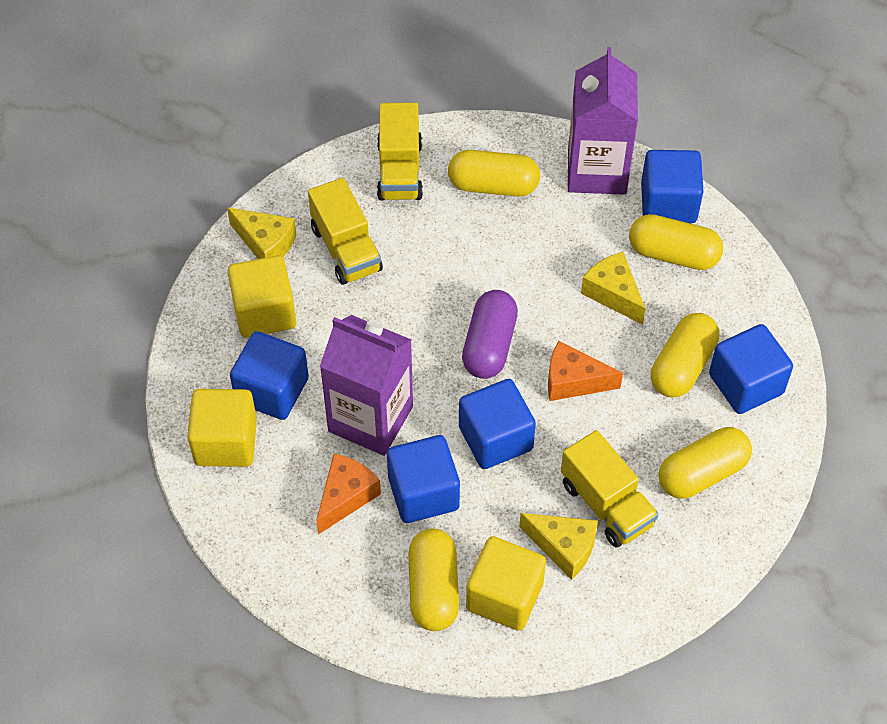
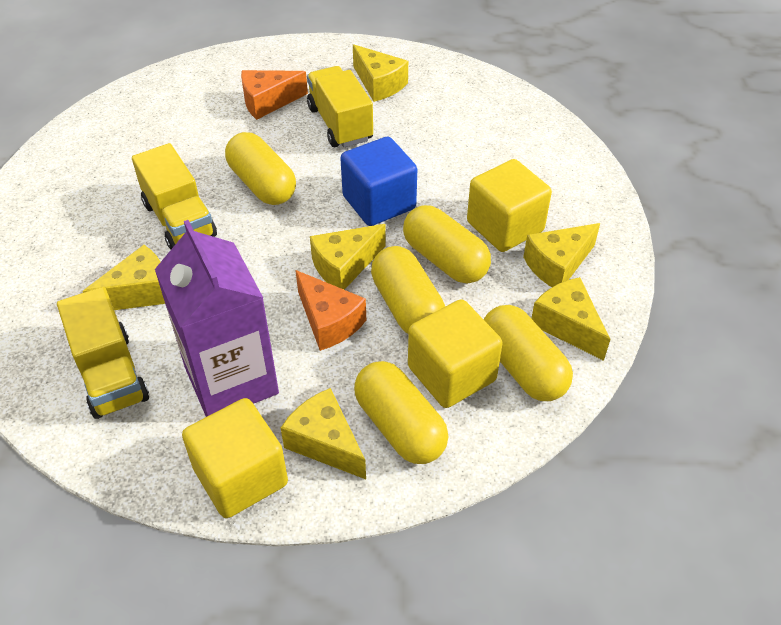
blue cube: [230,331,309,420] [387,435,460,523] [459,379,536,469] [641,150,704,223] [709,324,793,414] = 5 -> [340,137,417,226] = 1
purple capsule: [462,290,518,379] = 1 -> none = 0
purple carton: [320,315,413,456] [568,47,638,195] = 2 -> [155,220,279,417] = 1
yellow cheese: [227,207,296,259] [519,513,598,580] [581,252,646,325] = 3 -> [82,245,165,310] [281,388,366,479] [310,224,386,290] [353,44,408,102] [523,223,600,287] [531,277,611,361] = 6

